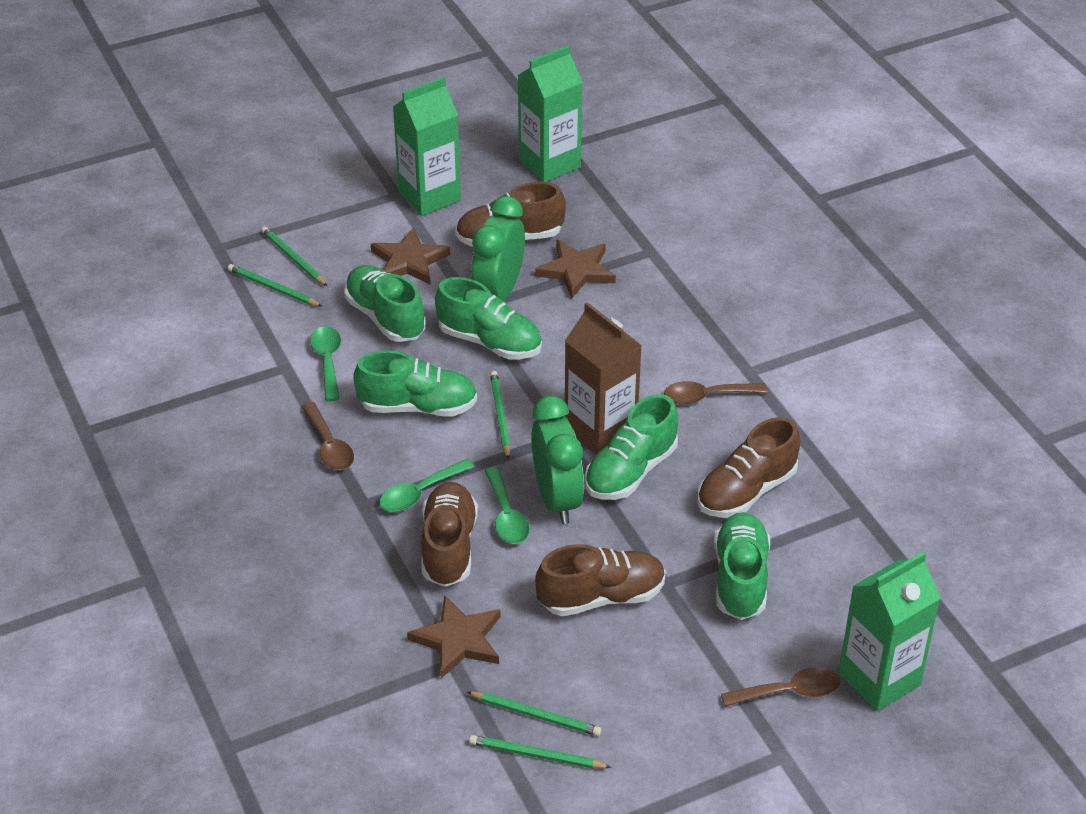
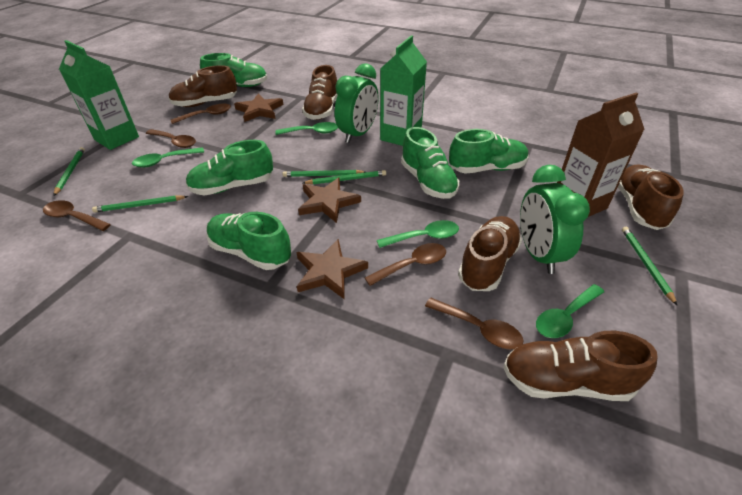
brown shoe: [421,482,478,587] [455,182,566,247] [535,544,666,616] [697,417,800,518] = 4 -> [169,65,237,107] [302,65,338,120] [458,216,522,291] [503,331,658,401] [618,165,684,230] = 5
brown spoon: [301,402,354,470] [664,381,767,404] [721,667,840,707] = 3 -> [43,200,111,231] [146,129,196,148] [171,104,231,124] [365,243,446,286] [425,298,524,350] = 5
green carton: [393,77,461,216] [518,45,583,182] [838,551,941,711] = 3 -> [59,40,139,150] [380,35,427,146] = 2
green spoon: [310,326,341,402] [379,459,475,512] [485,467,530,544] = 3 -> [132,147,204,167] [275,122,338,135] [377,220,459,248] [536,284,604,338] = 4

